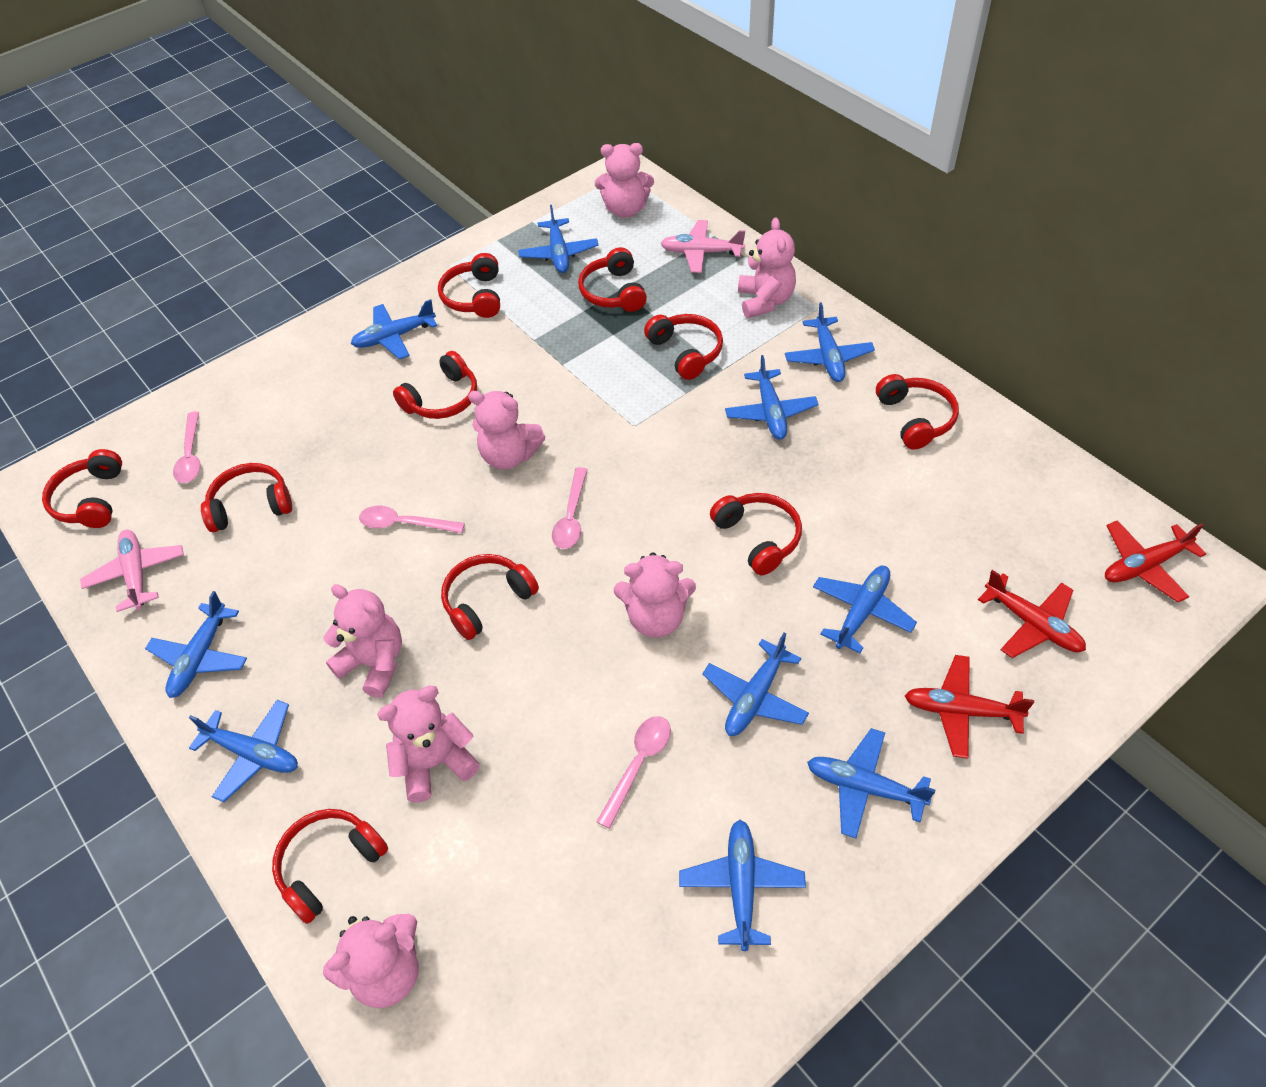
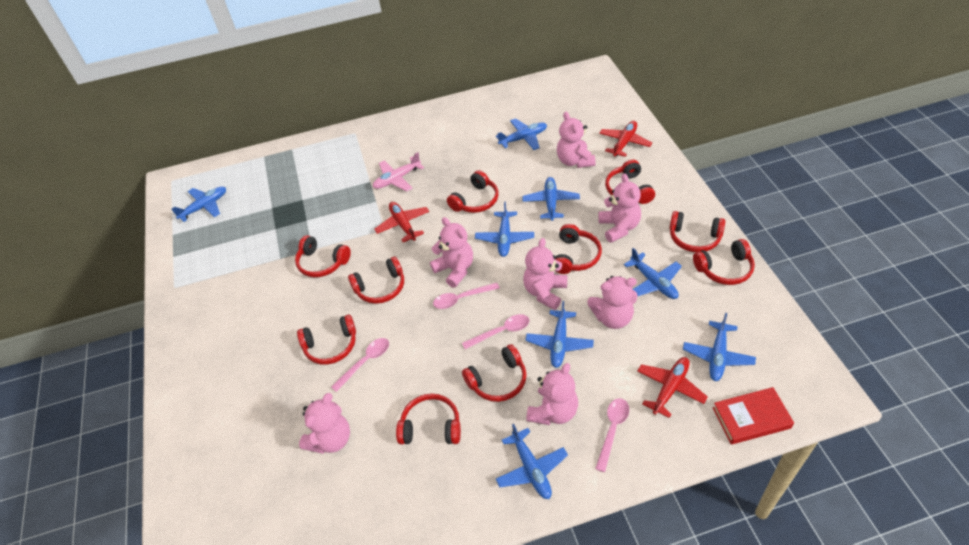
blue plane: [145,591,247,698] [189,700,298,802] [351,299,437,359] [518,205,599,273] [679,820,806,951] [702,632,809,736] [725,355,819,440] [785,302,875,382] [807,728,936,838] [813,566,917,653] = 10 -> [171,186,226,222] [475,202,534,257] [496,118,547,150] [496,424,568,499] [522,177,580,221] [525,301,594,368] [624,248,682,299] [683,313,756,381] = 8
pink plane: [80,530,184,612] [660,220,745,273] = 2 -> [373,152,424,191] = 1
red book: none = 0 -> [713,387,794,445] = 1

